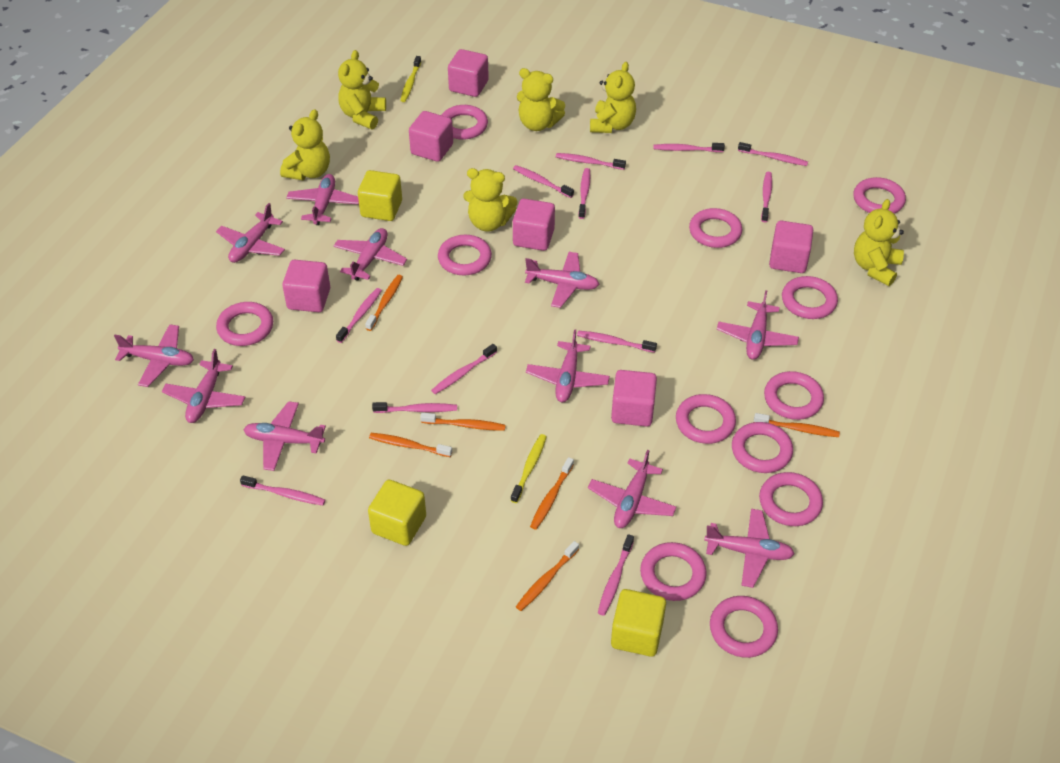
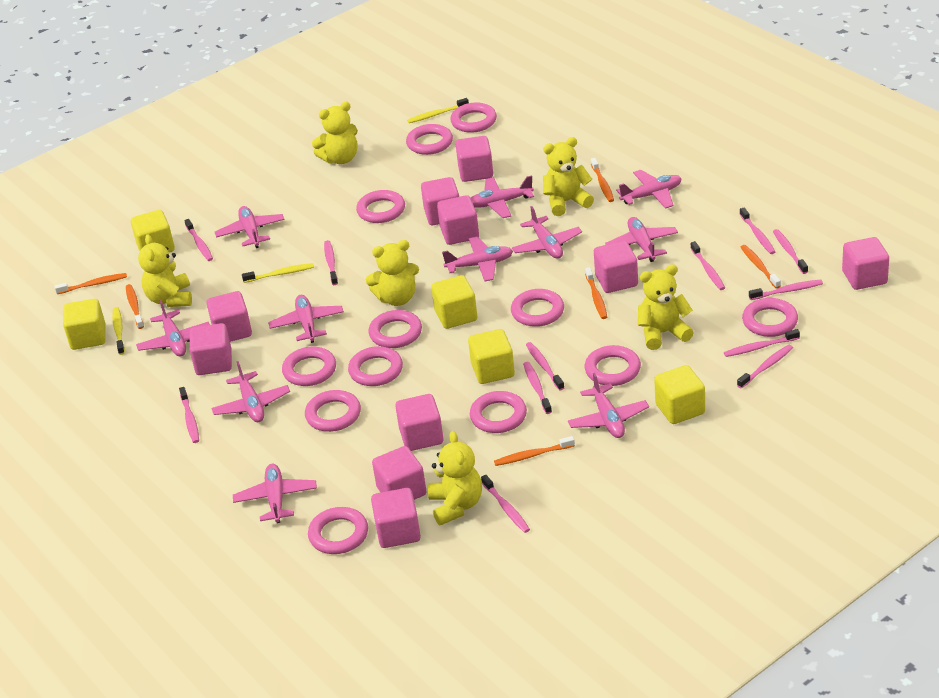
pink cube: [282,260,330,312] [409,111,453,162] [448,49,489,97] [513,199,555,251] [611,370,657,427] [769,221,813,273] = 6 -> [189,323,232,375] [206,291,252,342] [371,488,421,548] [372,446,427,500] [395,394,444,451] [421,177,459,225] [437,195,479,245] [456,136,493,182] [594,241,638,293] [842,237,889,290] = 10
yellow cube: [358,170,402,221] [368,480,426,546] [611,589,666,657] = 3 -> [63,299,106,350] [131,210,175,252] [431,275,477,329] [468,329,515,384] [654,365,705,424] = 5
yellow toothbrush: [400,56,421,102] [511,434,547,503] = 2 -> [112,307,125,355] [242,263,314,283] [407,98,469,123] = 3

